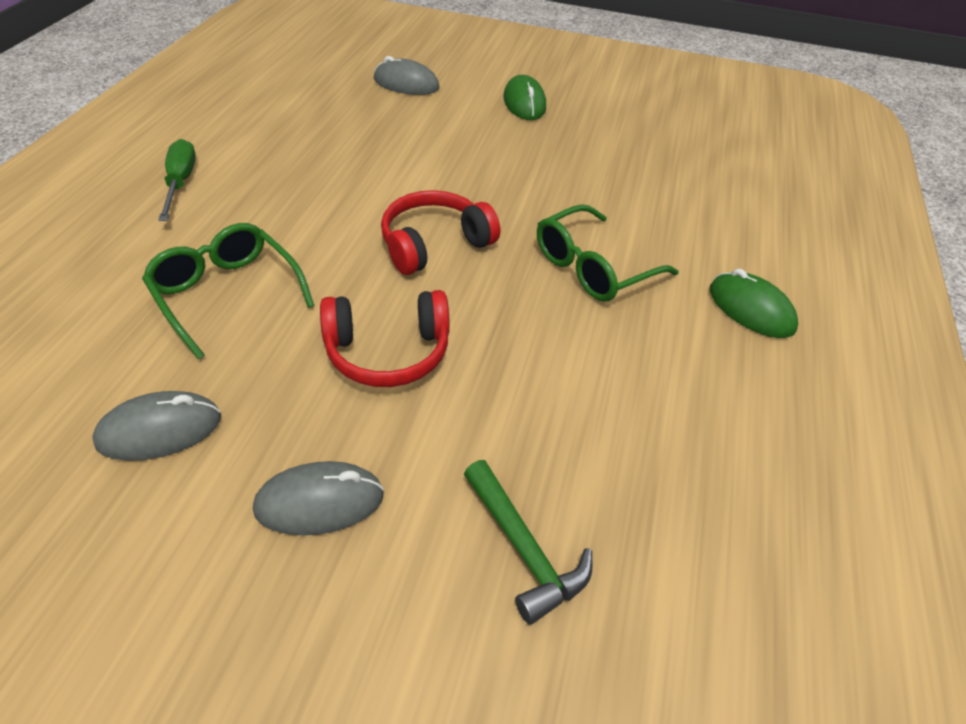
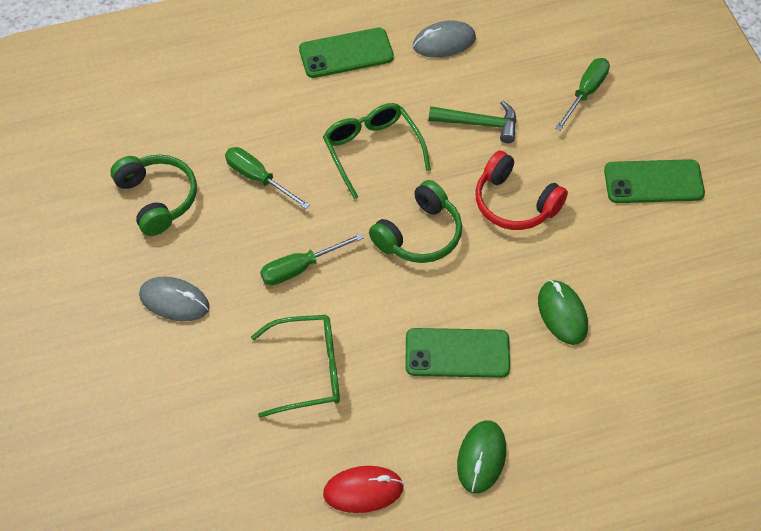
green headphones: none = 0 -> [111,155,197,236] [369,180,462,263] = 2
green phone: none = 0 -> [299,28,394,78] [405,328,510,378] [604,159,705,203] = 3
green screwdriver: [158,139,196,221] = 1 -> [225,147,310,209] [260,233,363,285] [555,58,610,131] = 3
grey mouse: [92,391,221,461] [253,461,384,535] [374,56,439,95] = 3 -> [139,276,210,321] [413,20,476,58] = 2
red headphones: [320,290,450,387] [381,190,500,275] = 2 -> [475,150,568,230] = 1
red mouse: none = 0 -> [323,466,404,513] = 1

